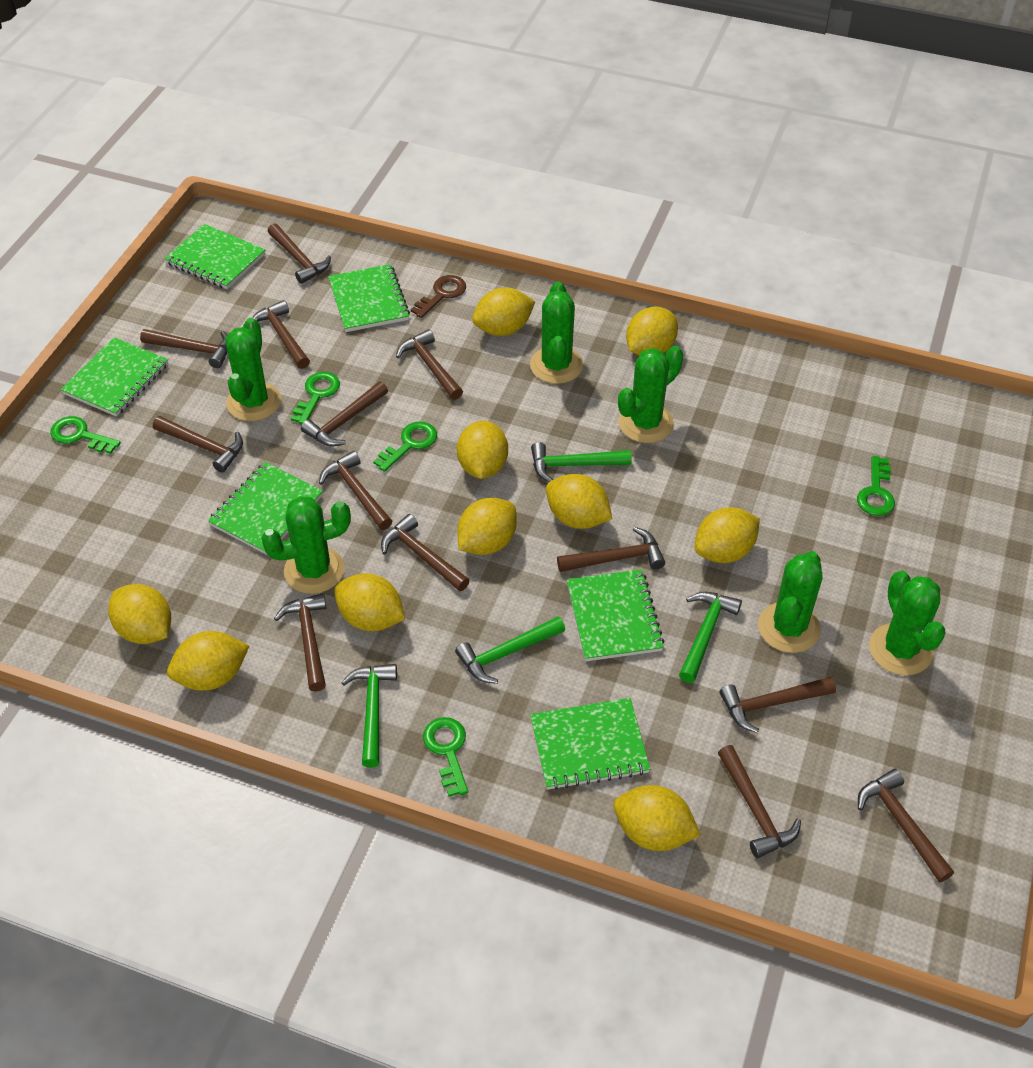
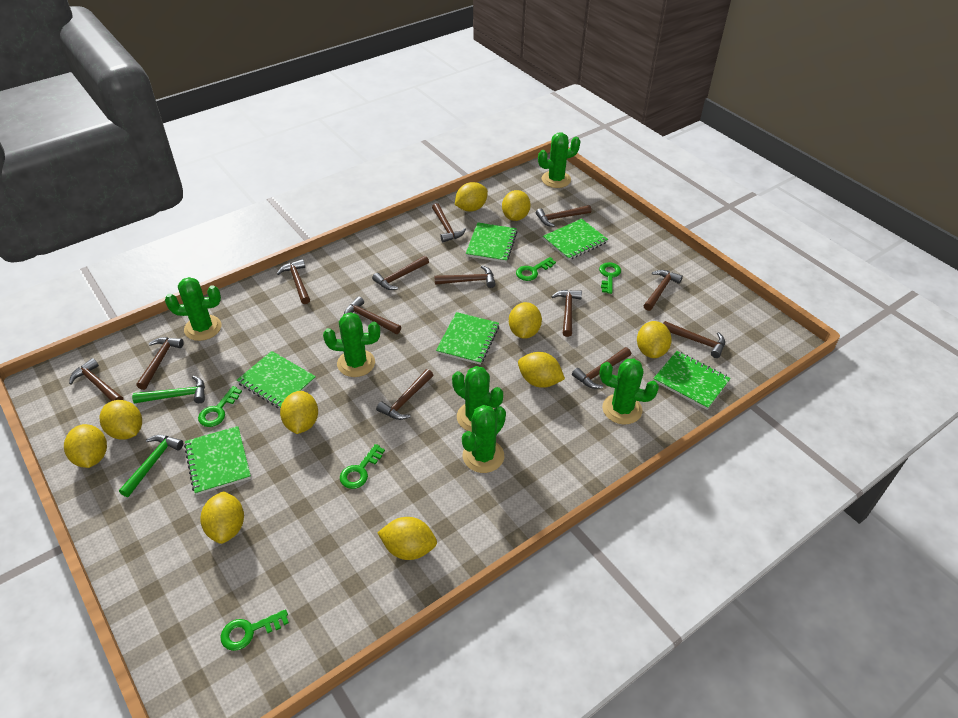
brown key: [411,275,466,318] = 1 -> none = 0
green hammer: [341,664,397,768] [455,616,565,684] [531,442,632,482] [679,592,742,683] = 4 -> [119,435,183,497] [132,376,205,403] = 2

